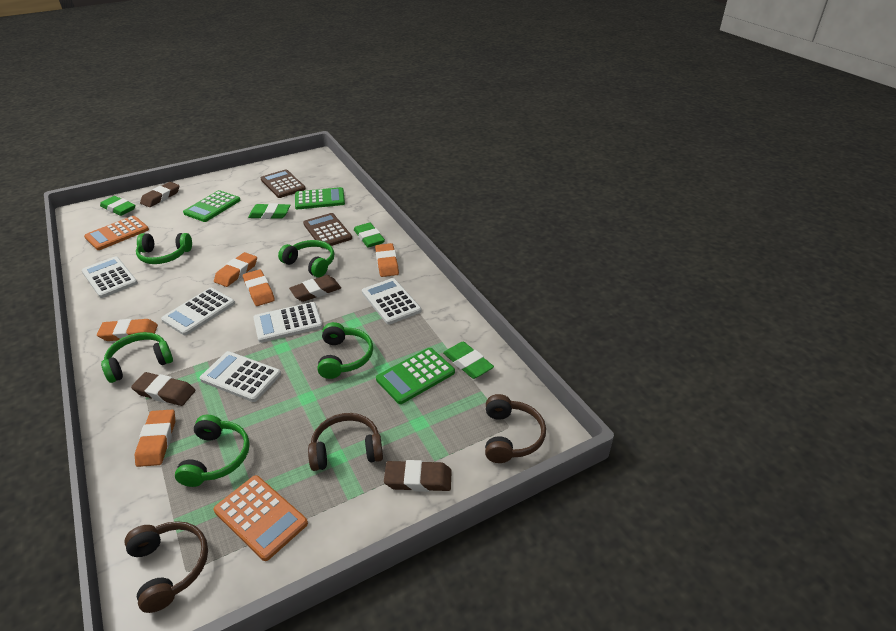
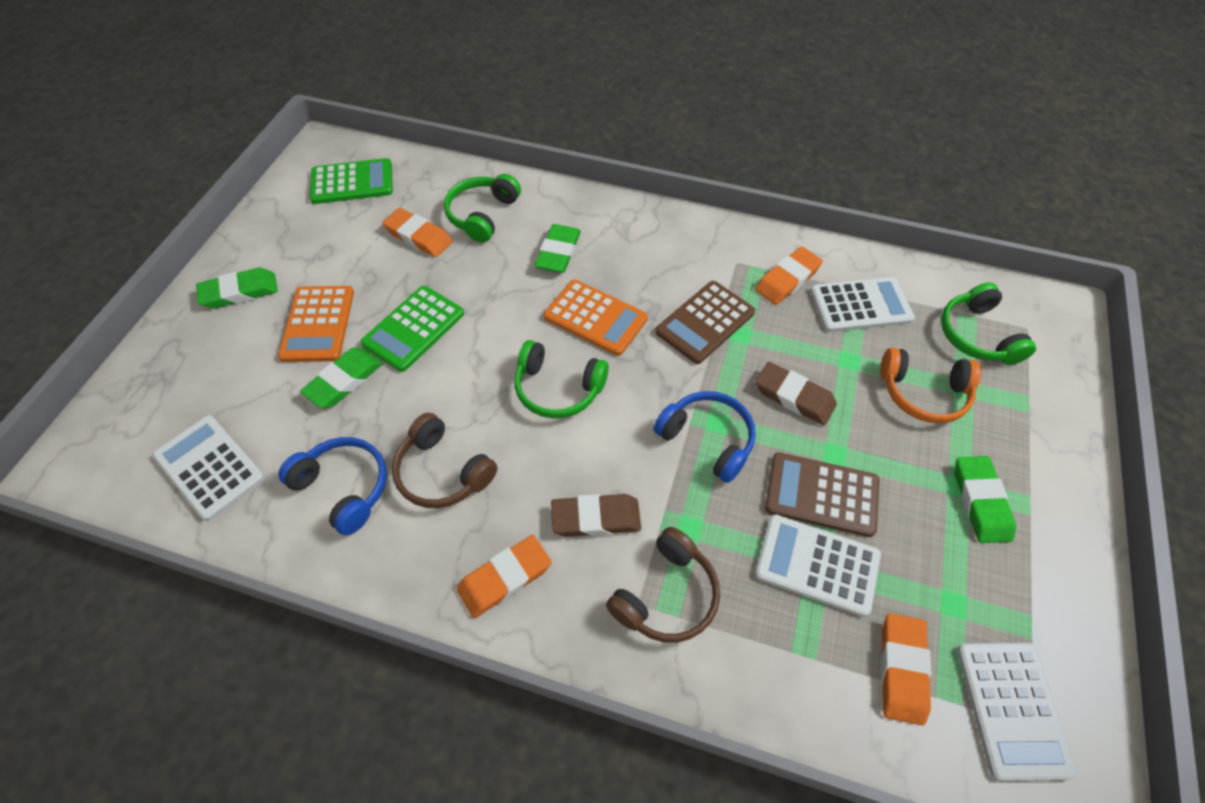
blue headphones: none = 0 -> [278,437,387,535] [653,391,756,483] = 2
brown eraser: [131,372,195,406] [140,182,179,207] [289,275,341,302] [384,460,452,492] = 4 -> [551,494,641,537] [755,362,837,426] = 2
brown headphones: [124,521,208,613] [308,413,383,471] [485,394,546,463] = 3 -> [392,413,497,508] [606,527,720,643] = 2
green calculator: [183,190,241,222] [295,187,345,209] [376,348,455,404] = 3 -> [310,158,393,204] [360,286,464,372] = 2
green headphones: [101,332,173,383] [136,233,192,264] [175,414,250,487] [278,240,334,277] [317,322,373,379] = 5 -> [444,174,521,243] [515,340,609,418] [941,282,1036,365] = 3
orange eraser: [97,319,158,341] [135,410,175,467] [214,252,257,287] [243,269,275,306] [375,243,399,277] = 5 -> [383,208,453,257] [457,535,552,618] [755,247,823,305] [881,613,931,725] = 4
orange headphones: none = 0 -> [880,348,981,423] = 1
white calculator: [82,256,138,298] [161,288,235,335] [200,351,281,402] [253,302,323,343] [362,278,421,325] = 5 -> [153,415,265,521] [755,514,881,617] [811,277,915,332] [957,643,1077,781] = 4

